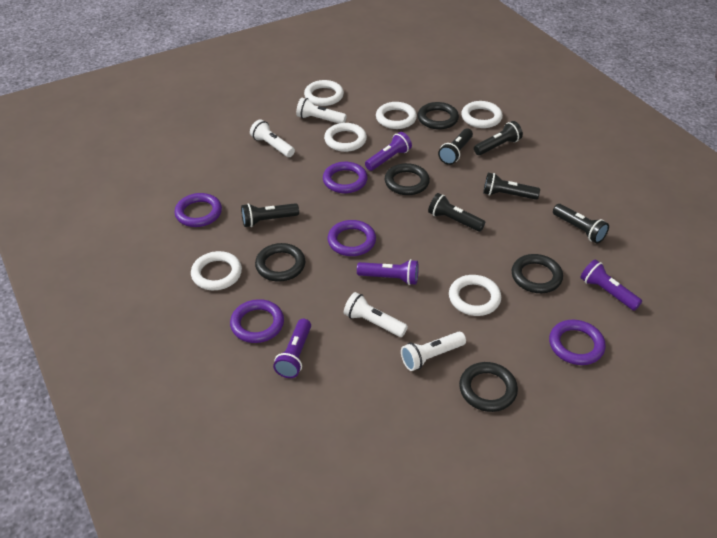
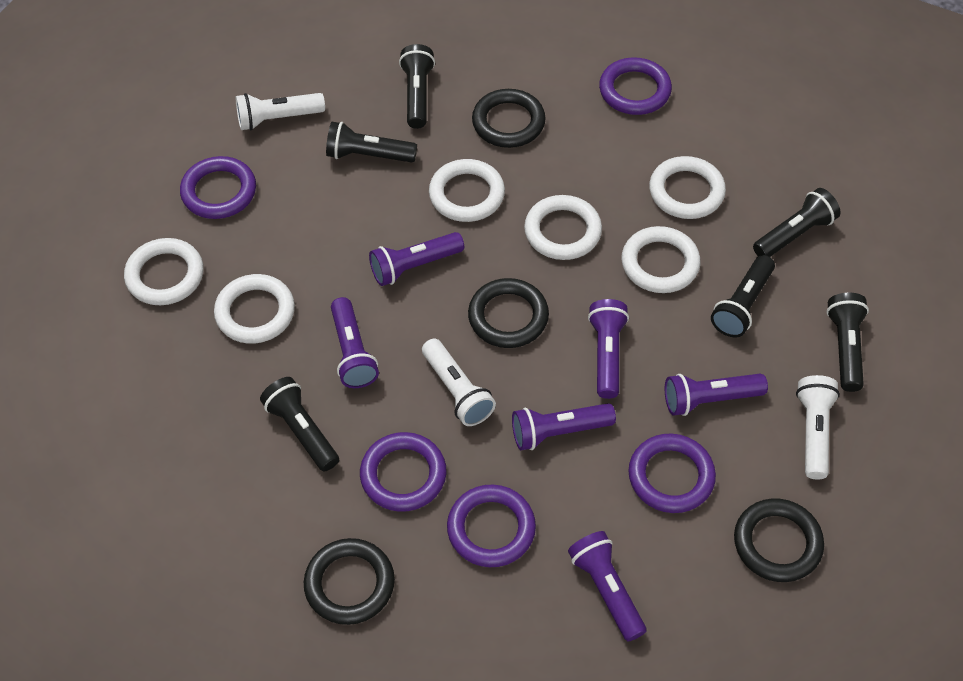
black ring: [255,243,305,282] [385,163,430,195] [418,102,459,129] [459,362,518,412] [511,254,563,293] = 5 -> [304,538,395,625] [468,278,549,348] [472,89,546,148] [734,498,824,582] = 4
purple flashlight: [273,319,311,378] [357,259,419,285] [365,132,412,171] [580,259,642,311] = 4 -> [331,297,379,388] [369,232,464,286] [512,403,616,450] [568,531,646,642] [588,299,629,399] [665,374,768,416] = 6
white flashlight: [250,119,295,157] [296,98,347,123] [344,292,408,337] [401,331,466,371] = 4 -> [235,93,325,130] [422,339,496,426] [796,375,840,479] = 3

